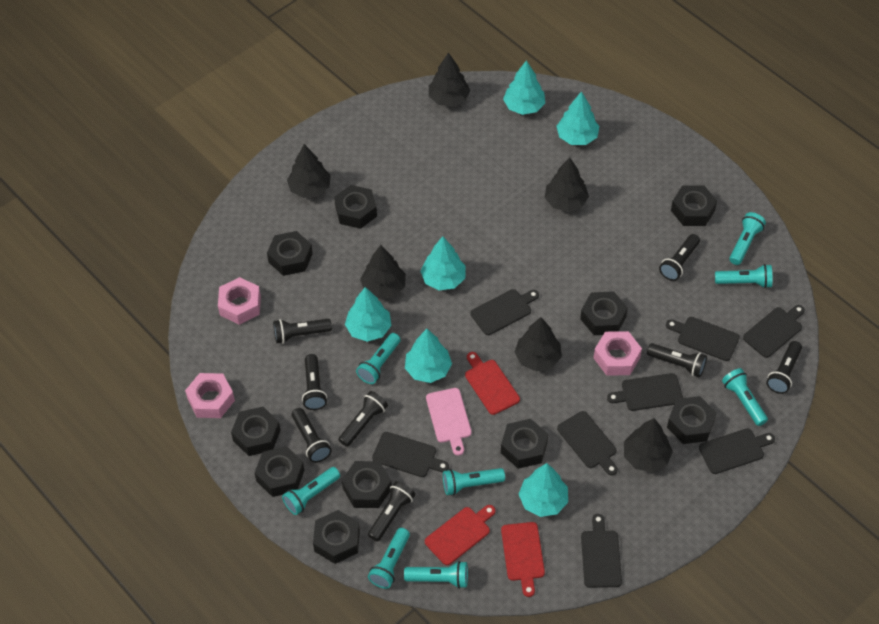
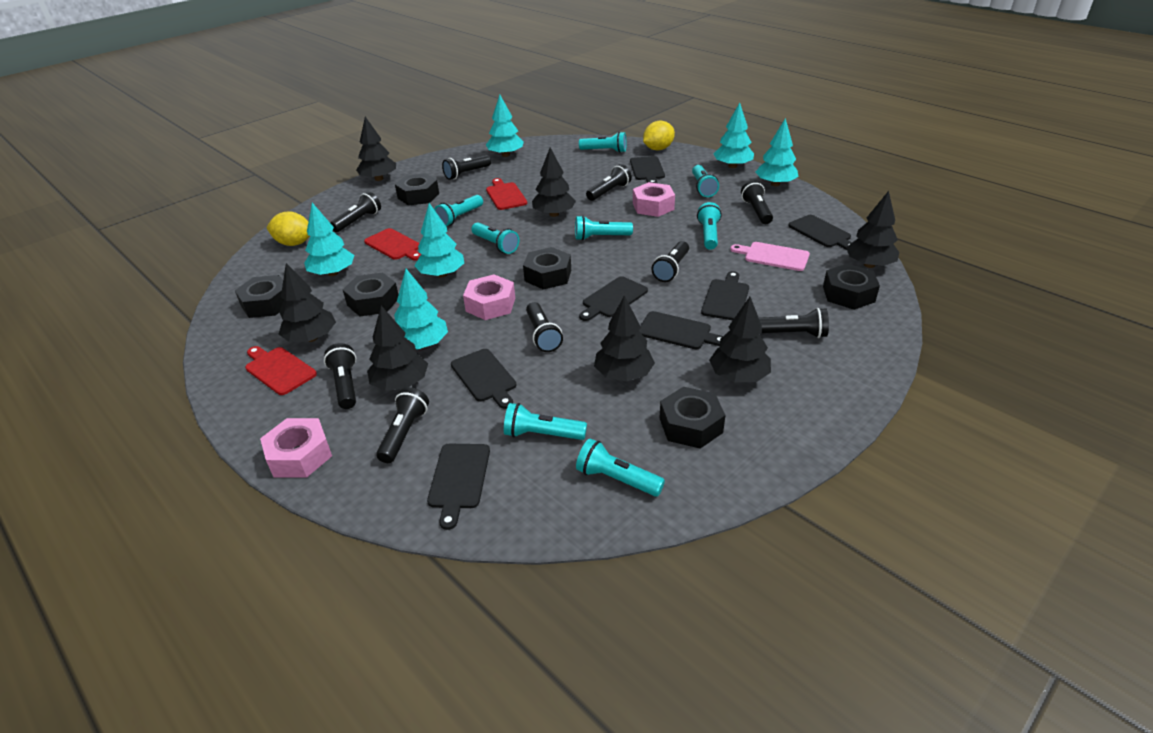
black cutting board: [372,432,449,477] [471,289,539,335] [557,411,618,475] [581,514,622,588] [607,373,683,411] [666,317,740,361] [699,428,775,474] [743,305,805,358] = 8 -> [427,444,490,530] [451,349,516,409] [579,276,648,321] [630,156,665,183] [639,311,723,349] [701,271,749,320] [788,215,852,250] = 7
black flashlight: [273,319,332,344] [292,408,332,463] [302,354,327,410] [338,391,388,447] [368,481,415,542] [647,343,707,377] [659,234,700,281] [766,341,802,394] = 8 -> [324,343,356,409] [330,191,381,232] [376,387,429,463] [442,155,491,180] [526,302,563,352] [586,164,632,201] [652,241,689,282] [741,180,773,224] [759,308,829,338] = 9
black nut: [231,407,281,456] [255,446,304,497] [267,231,313,276] [313,510,360,564] [334,185,377,229] [342,461,392,508] [501,419,548,469] [580,291,628,335] [667,396,716,444] [671,186,717,226] = 10 -> [235,275,284,318] [343,272,399,316] [395,173,439,206] [523,247,571,290] [660,387,725,449] [823,264,880,310] = 6
black tree: [287,144,331,198] [360,245,406,299] [429,52,470,107] [515,317,562,371] [545,157,589,212] [624,418,673,472] = 6 -> [279,263,336,342] [356,117,396,181] [367,306,428,391] [532,147,576,217] [594,295,655,381] [709,297,771,382] [846,191,899,268] = 7
yellow lemon: none = 0 -> [266,211,310,246] [643,121,675,150] = 2

